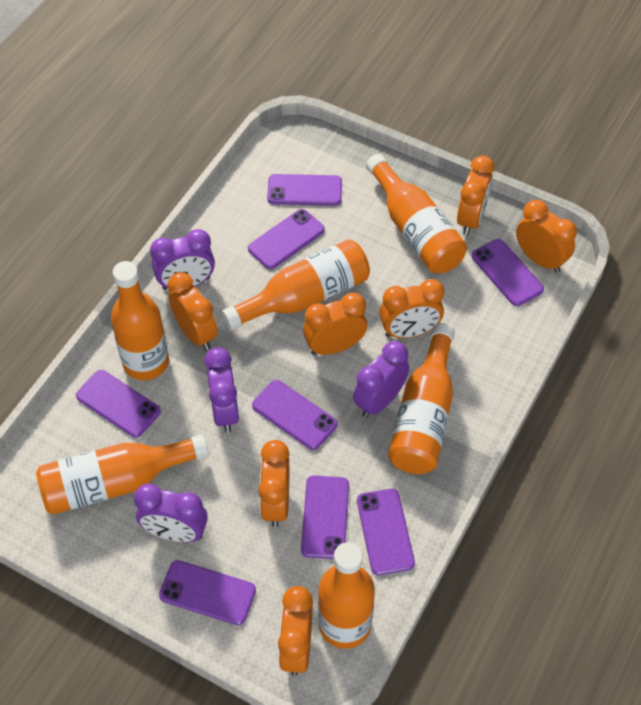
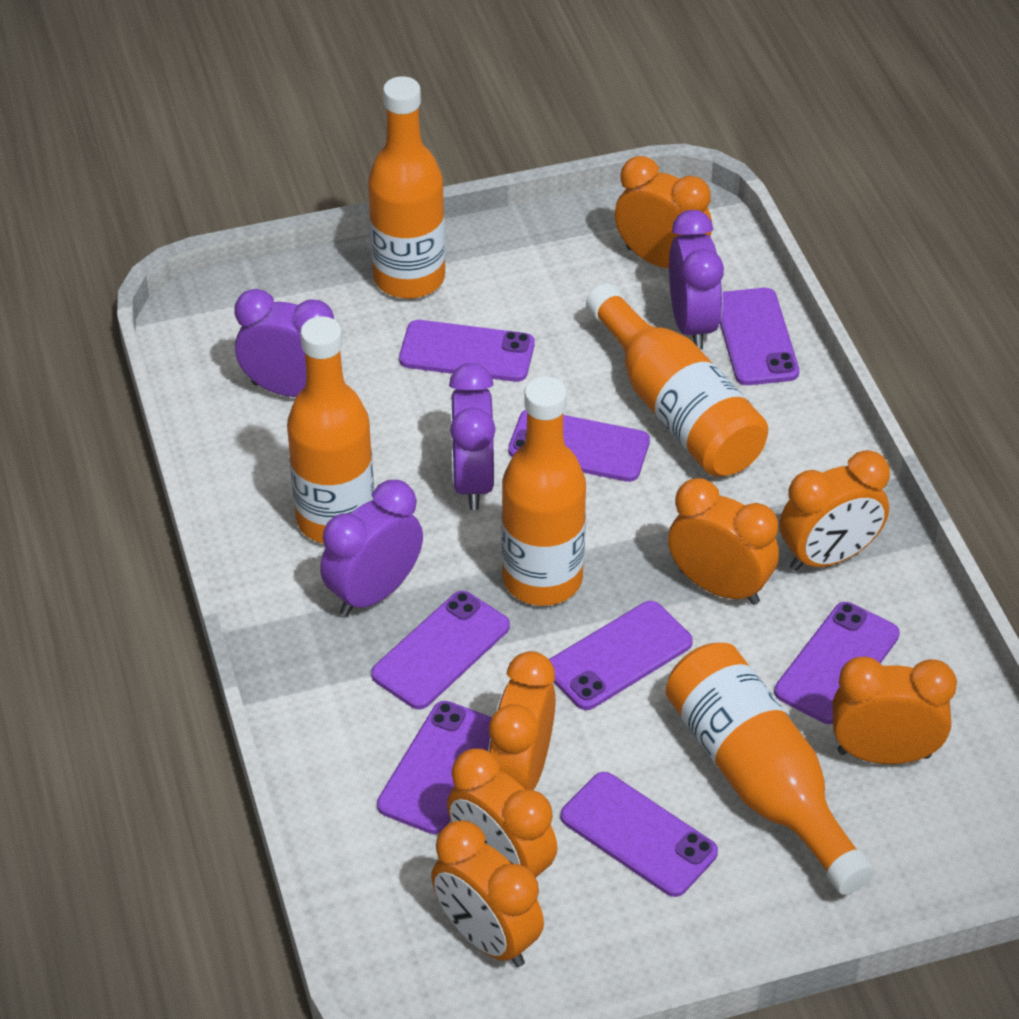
orange bottle: [36,434,209,515] [111,261,169,380] [222,239,370,330] [318,542,375,649] [366,154,467,273] [388,323,455,474] = 6 -> [287,316,374,544] [368,76,445,299] [502,376,586,606] [586,283,768,477] [666,643,875,895] = 5

